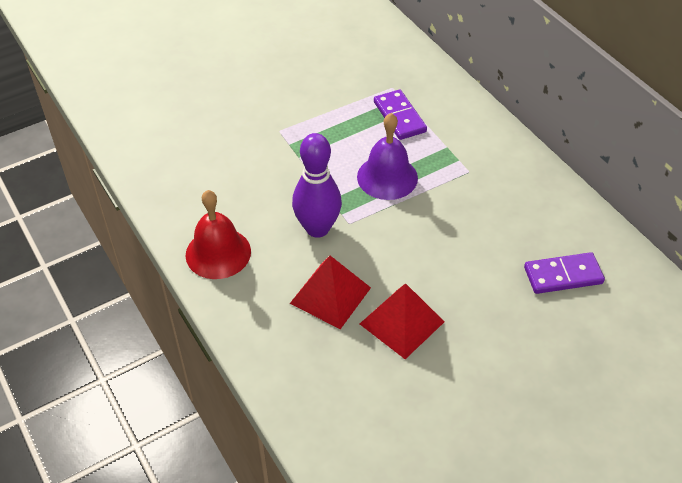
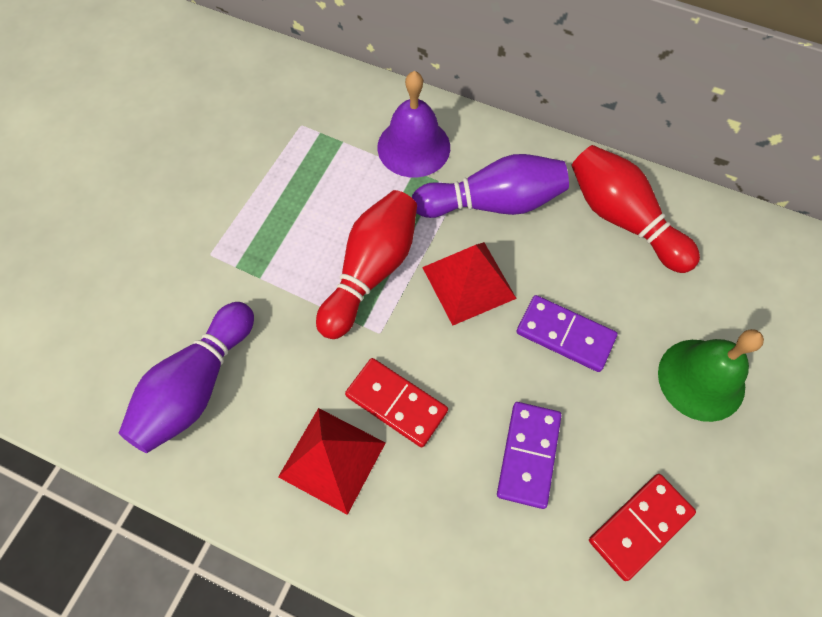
green bell: none = 0 -> [658,329,764,422] = 1
purple bowling pin: [292,133,342,238] = 1 -> [119,302,254,453] [412,154,569,218] = 2
red bell: [185,190,251,279] = 1 -> none = 0
red bowling pin: none = 0 -> [316,190,417,339] [571,145,700,273] = 2
red domino: none = 0 -> [345,358,448,448] [589,474,696,581] = 2

